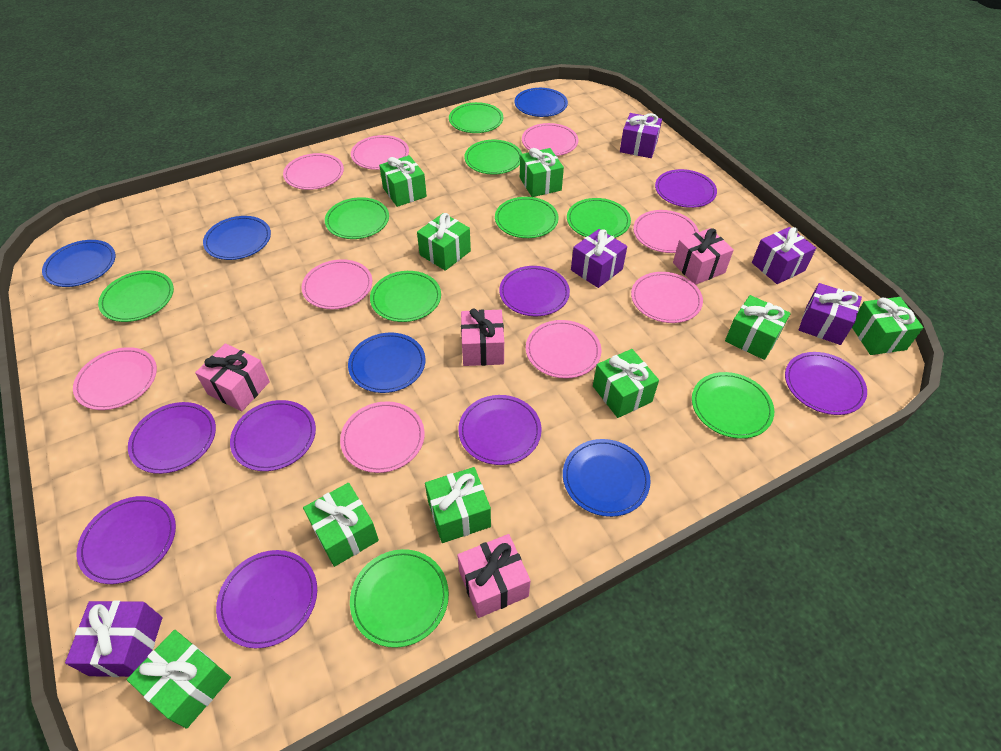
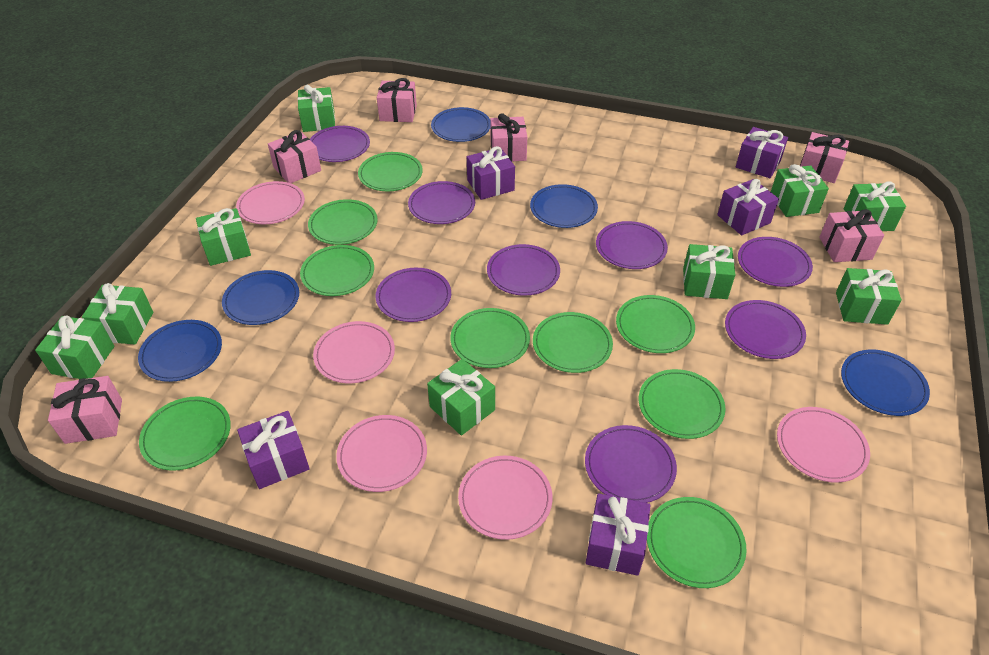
pink gift: [195,343,270,412] [457,534,531,618] [461,308,504,366] [673,228,734,285] = 4 -> [48,376,122,444] [268,130,321,183] [377,78,417,122] [490,113,527,161] [800,132,849,183] [819,209,884,262] = 6
pink plate: [73,347,157,410] [283,153,344,190] [301,259,372,309] [340,401,425,473] [351,135,409,170] [522,123,578,156] [526,320,601,378] [631,272,703,323] [633,210,699,253] = 9 -> [236,181,305,224] [313,321,395,383] [336,415,427,492] [458,456,552,540] [777,407,870,482] = 5

